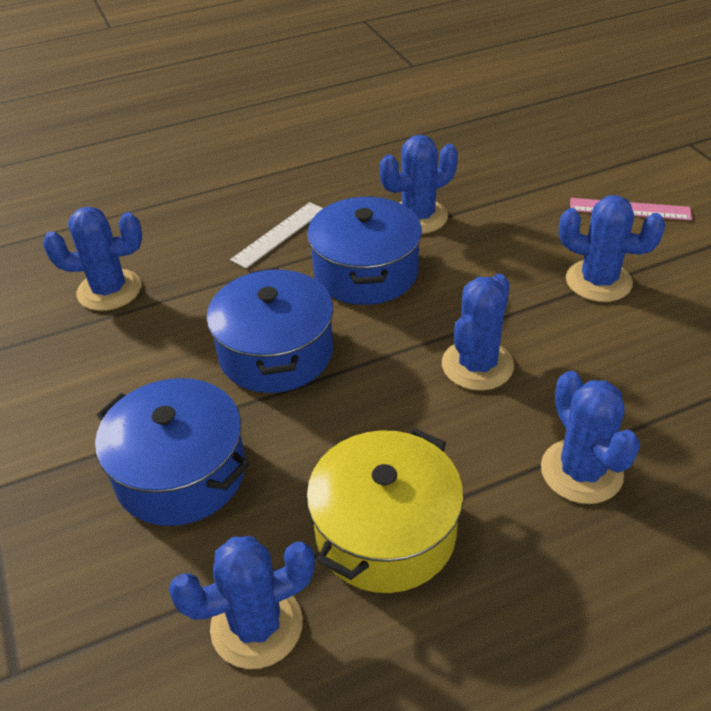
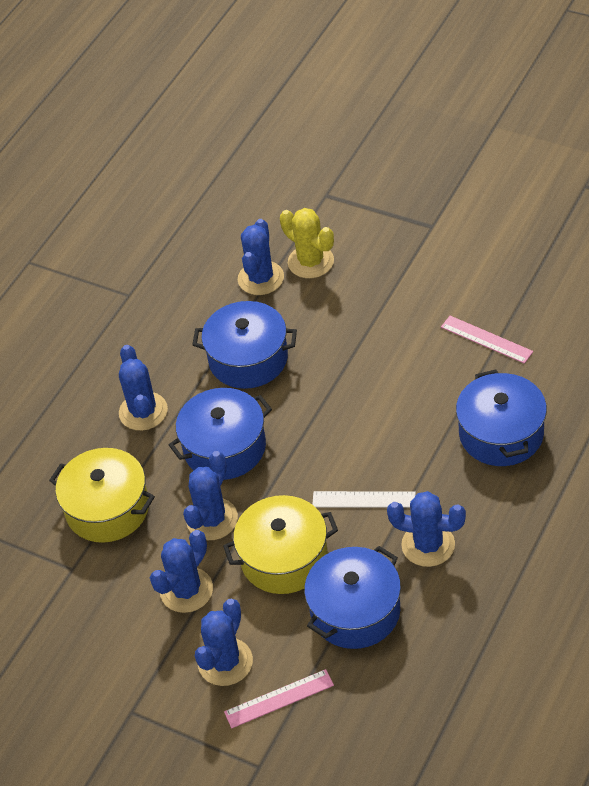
blue pot: [95,378,250,526] [207,268,333,393] [307,196,422,305] = 3 -> [169,388,272,480] [192,301,297,389] [304,546,401,649] [456,370,547,466] = 4
pink ruler: [570,198,692,221] = 1 -> [224,669,334,728] [441,316,533,364] = 2
yellow cactus: none = 0 -> [280,208,334,278] = 1
yellow pot: [307,428,464,593] = 1 -> [49,448,155,543] [223,495,338,594] = 2

